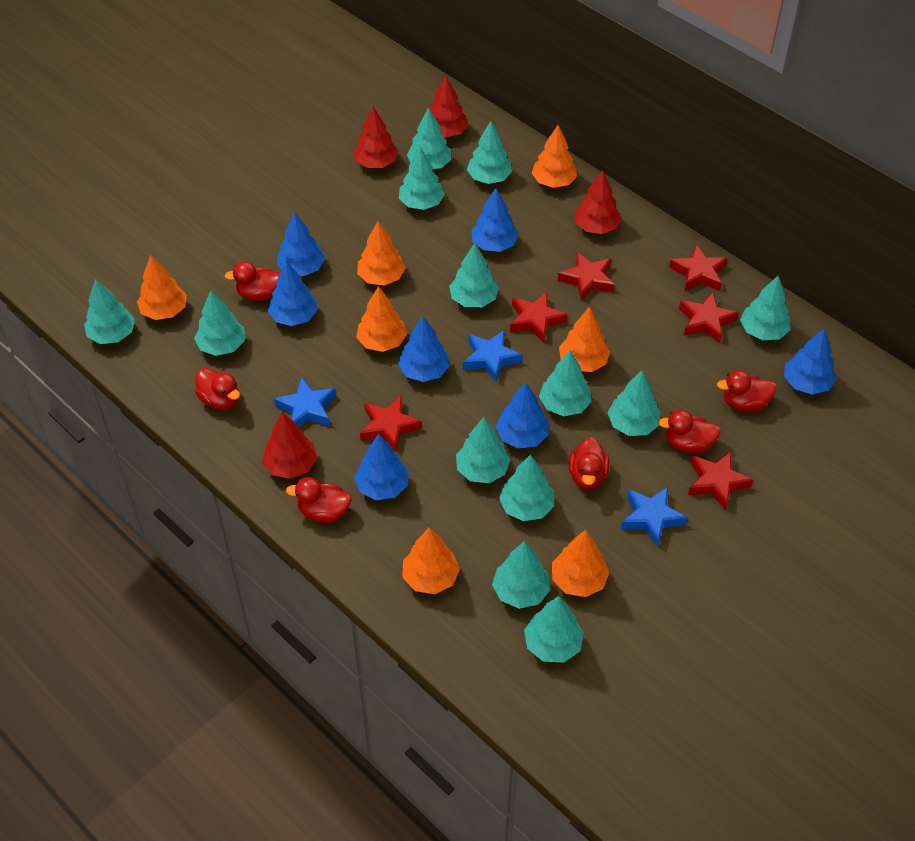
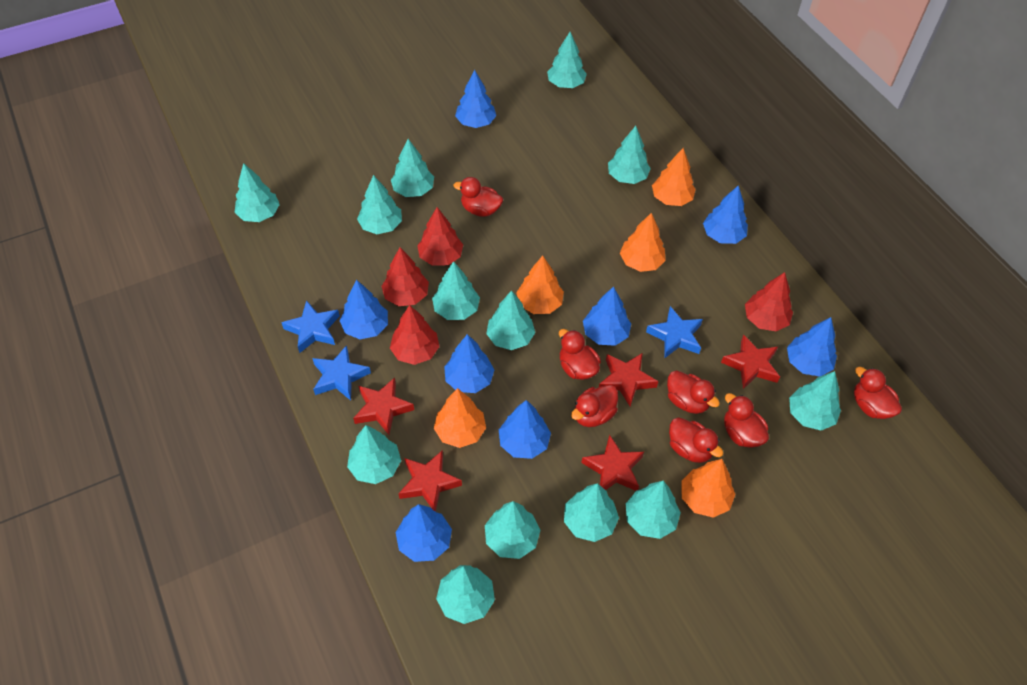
blue tree: [268,261,318,326] [277,212,325,276] [354,434,409,500] [398,316,450,382] [471,188,519,252] [496,382,549,448] [784,329,836,395] = 7 -> [340,280,388,339] [396,504,452,562] [444,334,494,393] [455,70,496,128] [499,400,551,459] [583,287,631,346] [703,185,748,244] [787,317,837,376] = 8
orange tree: [137,255,187,320] [356,286,407,352] [357,221,406,286] [402,527,460,594] [531,125,577,188] [552,530,609,597] [559,306,610,372] = 7 -> [434,388,486,448] [516,256,564,314] [620,213,666,272] [652,148,696,206] [681,459,735,518] = 5
red duck: [195,368,240,410] [225,261,281,301] [286,477,352,523] [569,437,610,490] [658,410,721,454] [717,370,777,411] = 6 -> [453,177,503,217] [559,329,601,380] [571,385,618,427] [667,370,720,414] [669,417,723,463] [724,393,769,448] [854,367,902,419] = 7
red star: [360,396,422,452] [510,292,567,342] [558,252,615,301] [669,244,728,292] [679,292,739,343] [688,451,753,510] = 6 -> [353,378,414,435] [398,450,462,512] [582,435,644,491] [599,353,659,407] [721,335,780,389] = 5

